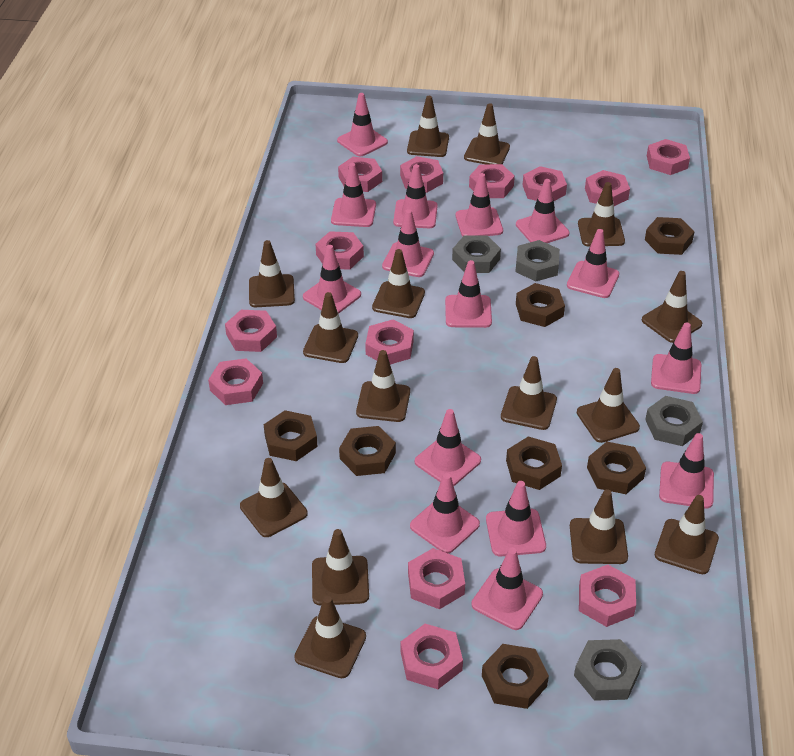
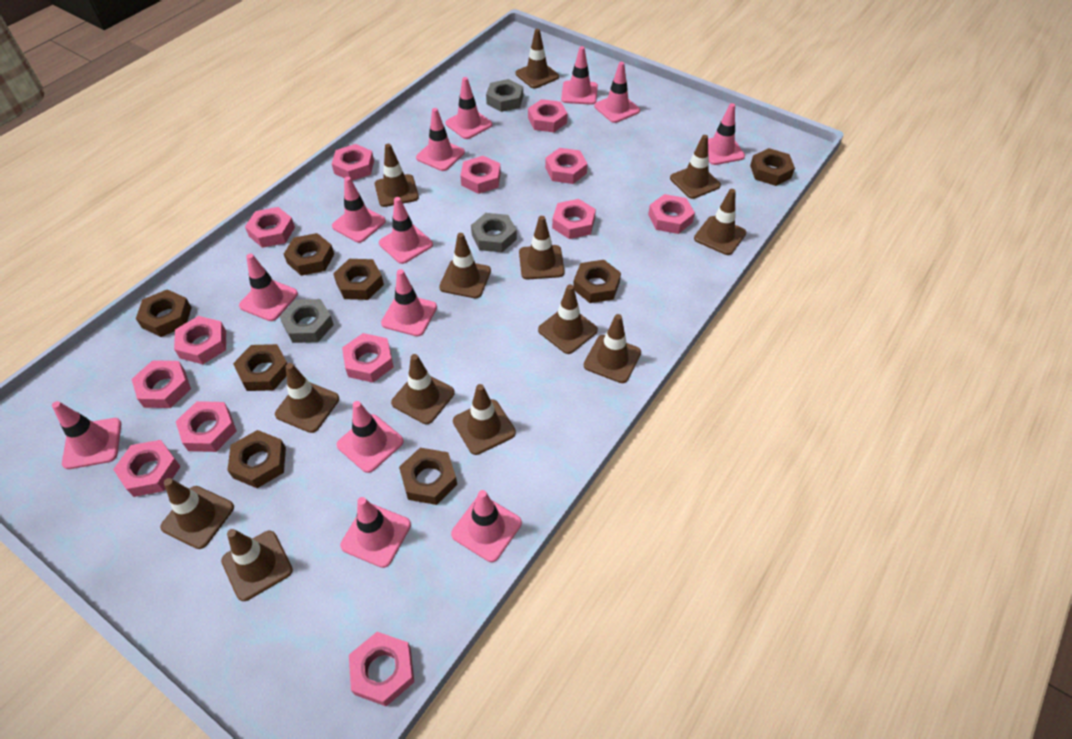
brown nut: [264,410,318,461] [339,426,396,476] [482,644,549,709] [506,437,562,490] [516,283,565,327] [587,442,646,494] [645,217,695,255] = 7 -> [136,289,192,337] [227,430,286,488] [233,344,287,391] [284,233,334,276] [333,259,384,300] [399,448,457,505] [573,260,621,303] [750,148,795,186] = 8
brown traffic cone: [240,458,308,537] [249,240,295,307] [294,596,366,678] [303,292,358,363] [312,529,369,606] [356,350,410,422] [372,249,425,318] [407,96,449,157] [464,103,510,164] [501,356,557,430] [570,489,628,564] [577,368,640,443] [578,182,625,247] [642,271,702,343] [655,495,719,574] = 15 -> [160,478,234,549] [221,529,293,601] [275,363,339,433] [375,144,419,207] [391,354,455,424] [439,233,491,298] [453,384,516,455] [515,29,559,89] [519,216,565,279] [538,284,598,354] [584,314,641,383] [670,135,721,199] [694,189,746,255] = 13
grey nut: [452,236,501,273] [515,240,560,281] [574,639,642,701] [645,396,703,446] = 4 -> [279,299,334,343] [471,213,517,252] [486,79,523,112] = 3
pink traffic cone: [303,245,361,314] [331,163,376,227] [337,93,388,156] [382,209,434,277] [393,164,438,228] [410,473,480,553] [415,409,481,486] [445,260,492,328] [456,173,503,236] [471,548,543,630] [486,481,546,557] [516,179,570,243] [567,229,619,298] [651,322,701,394] [659,433,714,508] = 15 -> [52,401,121,469] [239,254,298,321] [332,177,386,243] [337,401,404,473] [340,497,411,568] [379,197,433,264] [381,269,437,336] [416,108,465,171] [445,77,492,139] [451,490,522,562] [561,46,598,105] [594,62,640,123] [698,103,745,165] = 13

